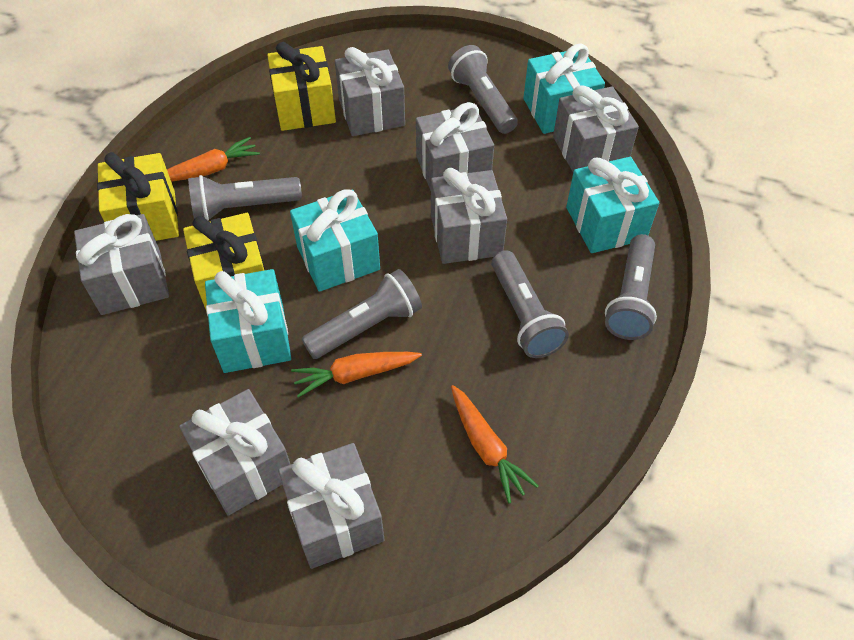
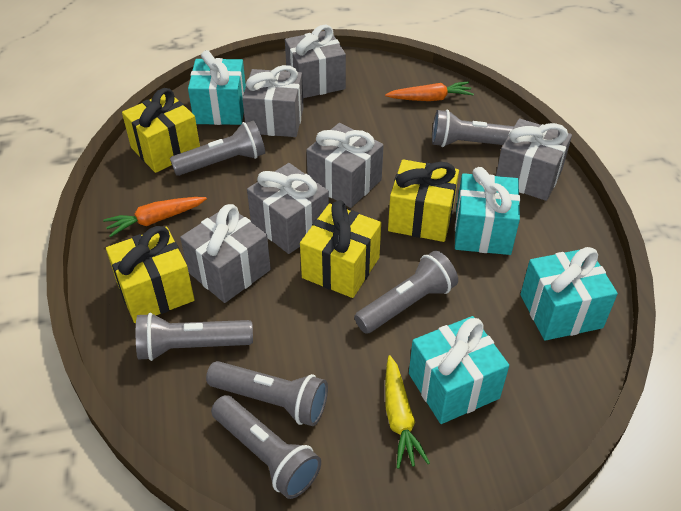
grey flashlight: [188,175,302,220] [302,269,422,359] [448,45,518,134] [492,250,569,358] [605,234,657,340] = 5 -> [136,313,253,361] [170,121,265,176] [206,361,328,426] [211,395,321,499] [354,251,458,334] [432,109,514,147] = 6
grey gift: [74,214,169,315] [179,389,291,516] [278,443,384,569] [335,47,405,136] [416,102,494,190] [431,168,507,264] [553,85,639,172] = 7 -> [180,204,271,303] [242,65,304,137] [247,163,329,254] [285,25,346,98] [306,123,384,208] [496,118,572,201] = 6
orange carrot: [167,137,260,182] [291,352,422,397] [451,385,538,503] = 3 -> [103,197,207,237] [385,82,474,101] = 2
yellow carrot: none = 0 -> [385,355,430,469] = 1
yellow gift: [97,152,179,241] [183,213,265,309] [267,42,336,131] = 3 -> [106,226,195,323] [122,88,200,173] [300,200,381,298] [388,159,459,242] = 4

